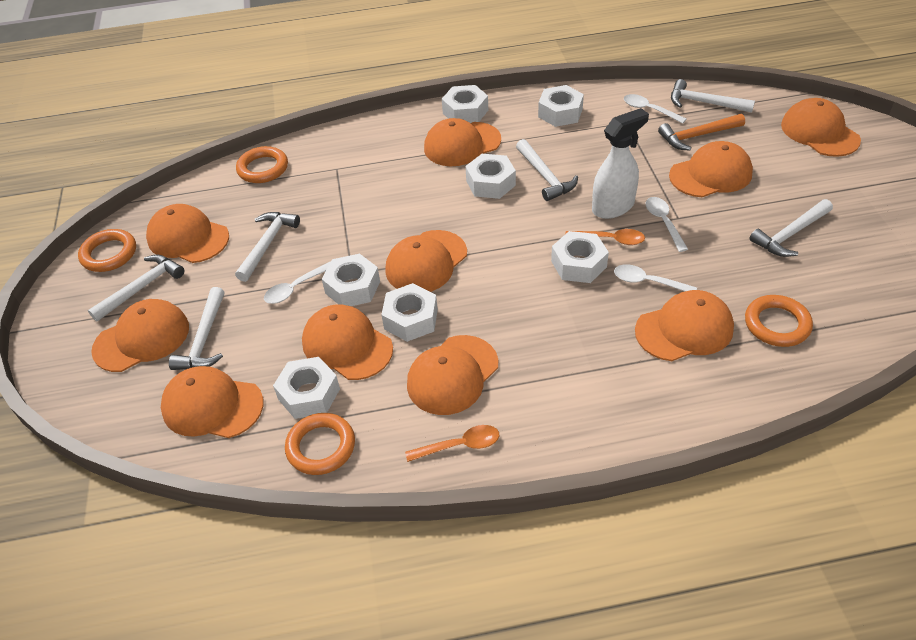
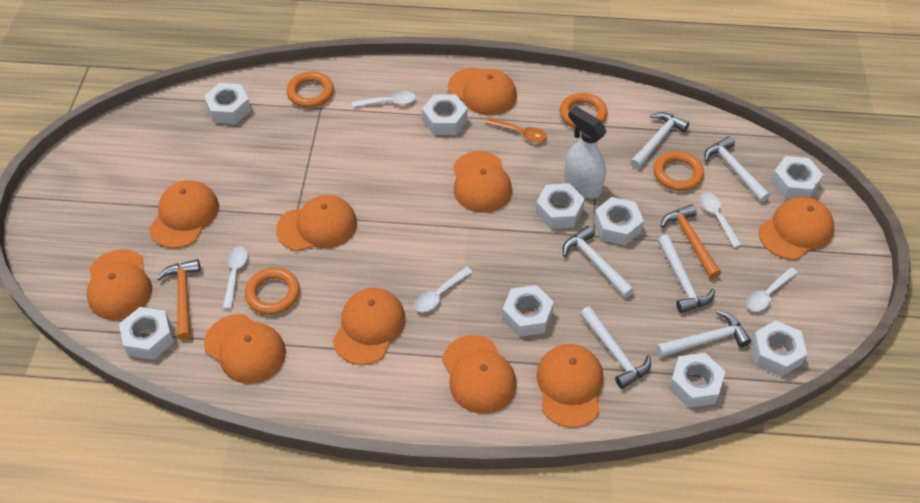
orange hammer: [658,114,745,151] = 1 -> [157,259,201,340] [661,204,721,279] = 2
orange spoon: [405,425,499,462] [565,229,645,245] = 2 -> [485,118,547,142] = 1
white nut: [273,357,340,419] [322,253,380,306] [381,283,438,342] [442,85,488,123] [465,154,516,199] [538,85,584,127] [551,231,609,283] = 7 -> [119,307,174,360] [204,83,251,124] [422,95,467,135] [502,285,554,337] [535,183,585,229] [594,197,644,246] [669,353,725,408] [751,320,807,377] [771,156,823,199] = 9
white spoon: [264,261,331,304] [614,264,697,291] [624,94,686,124] [646,197,688,252] = 4 -> [223,246,248,309] [352,91,416,107] [414,267,472,312] [699,192,742,248] [746,267,798,312] = 5

